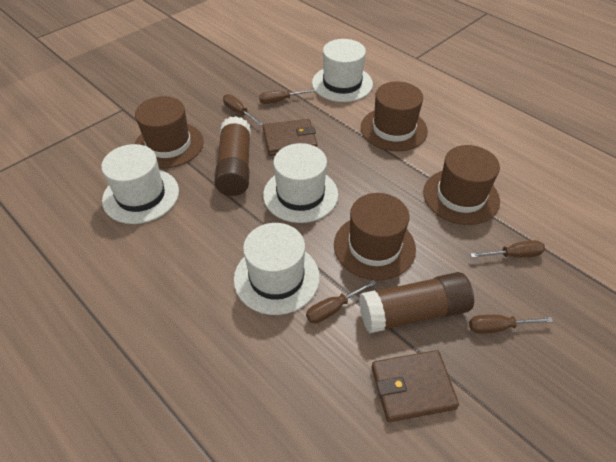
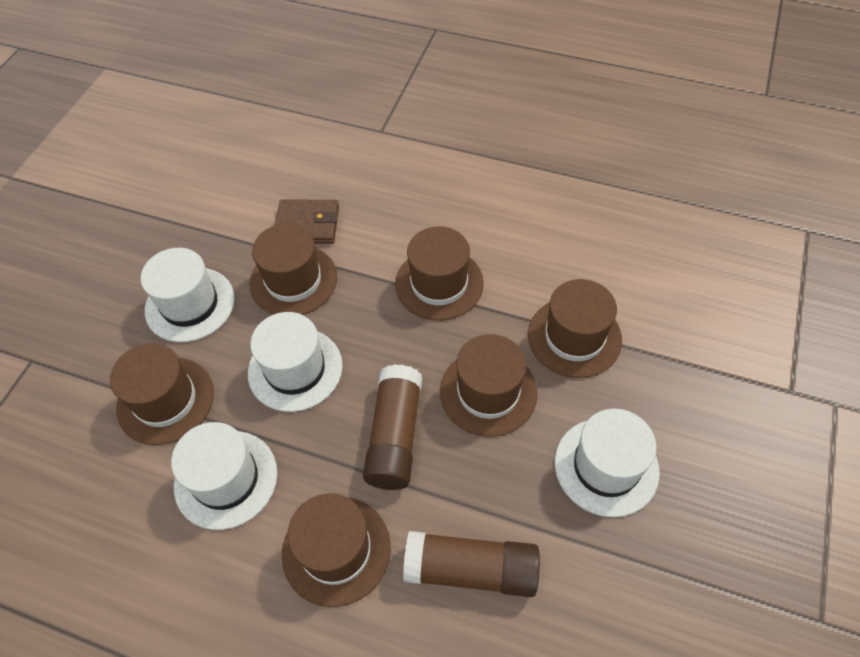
brown hat: [135,96,204,169] [334,193,416,280] [361,81,428,151] [423,145,500,225] = 4 -> [110,343,214,445] [250,224,337,315] [282,493,391,607] [395,226,484,321] [440,334,538,437] [528,279,622,378] = 6
brown screwdriver: [223,94,263,126] [259,89,315,104] [306,280,377,324] [469,315,553,334] [470,240,545,258] = 5 -> none = 0
brown wallet: [263,119,318,156] [372,350,459,422] = 2 -> [275,199,339,244] = 1

